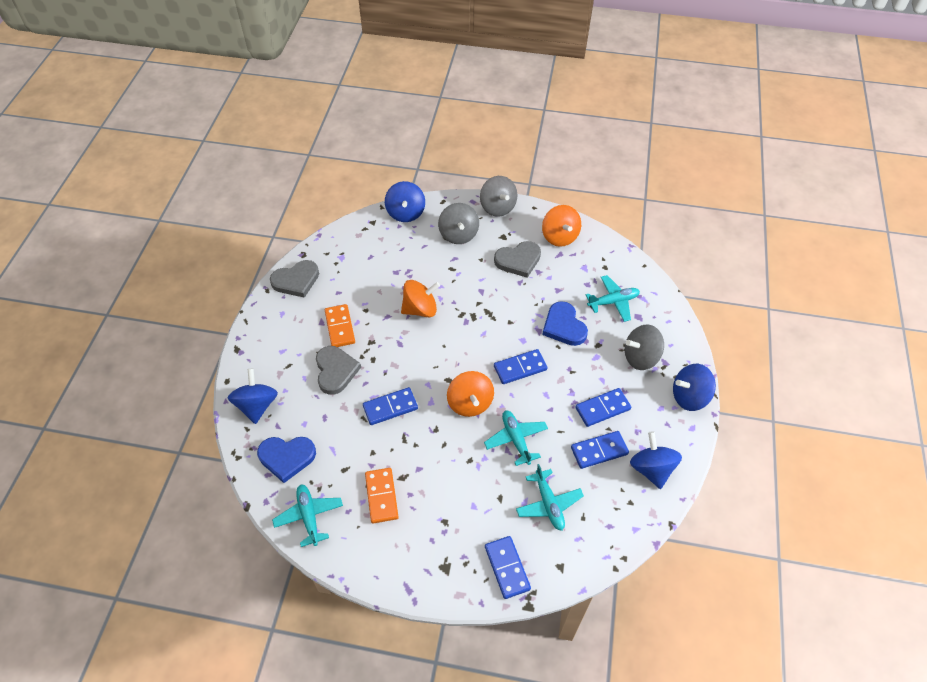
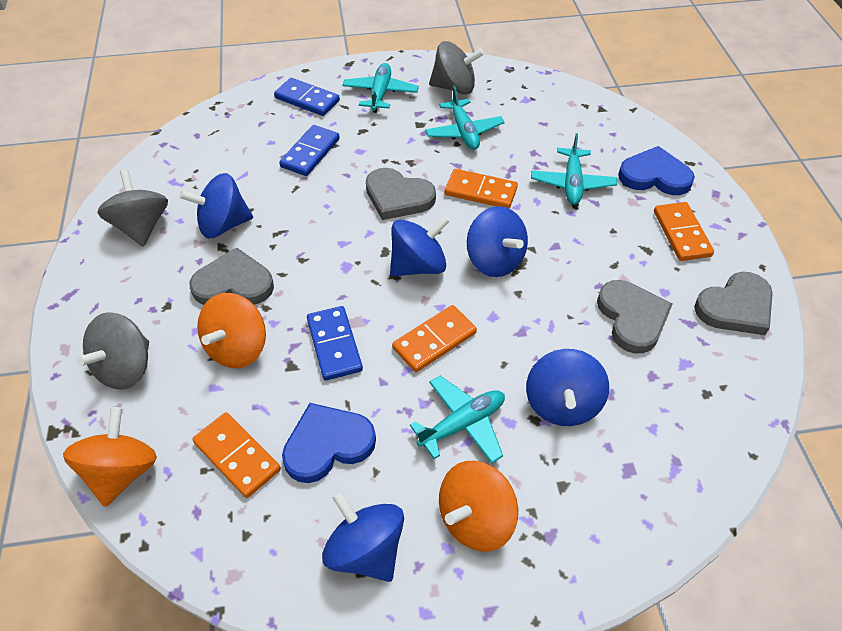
blue domino: [363,387,418,425] [485,536,531,599] [494,349,548,384] [571,431,629,469] [575,388,631,427] = 5 -> [274,78,340,116] [279,125,340,176] [307,306,363,380] = 3
blue spinning top: [228,369,278,424] [385,181,425,222] [630,431,682,489] [673,364,716,411] = 4 -> [179,173,253,238] [322,490,404,582] [390,216,450,276] [467,206,528,277] [526,349,609,426] = 5
grey heart: [270,260,319,298] [316,346,361,395] [494,241,541,278] = 3 -> [190,247,274,305] [366,168,436,220] [597,280,673,354] [694,272,773,335] = 4
orange domino: [325,304,355,347] [365,468,399,524] = 2 -> [192,412,281,498] [392,305,477,372] [445,169,518,208] [654,202,714,261] = 4

